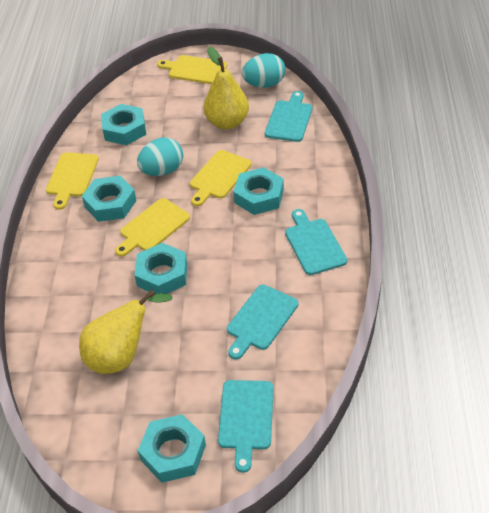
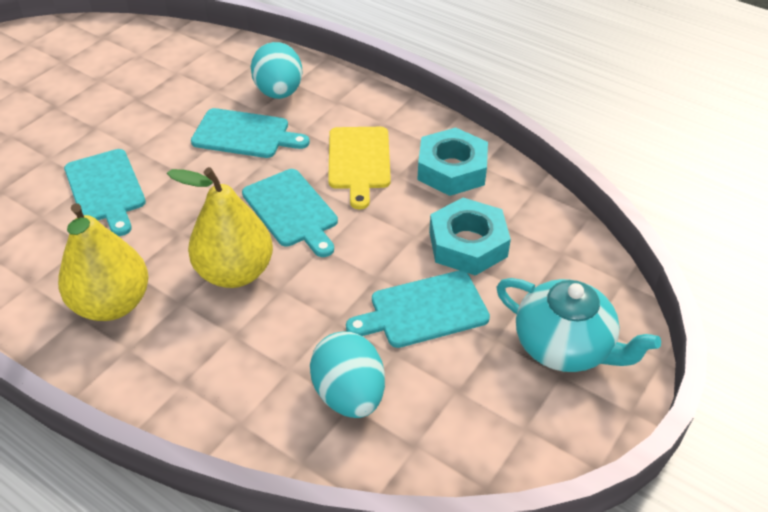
turquoise nut: [82,176,136,222] [101,104,146,145] [134,243,187,294] [138,414,206,483] [234,167,284,215] = 5 -> [418,127,488,196] [429,198,511,276] = 2
turquoise teapot: none = 0 -> [496,278,661,372] = 1
yellow cutting board: [46,152,99,210] [115,198,190,257] [157,55,227,84] [190,150,251,206] = 4 -> [328,127,391,209] = 1

